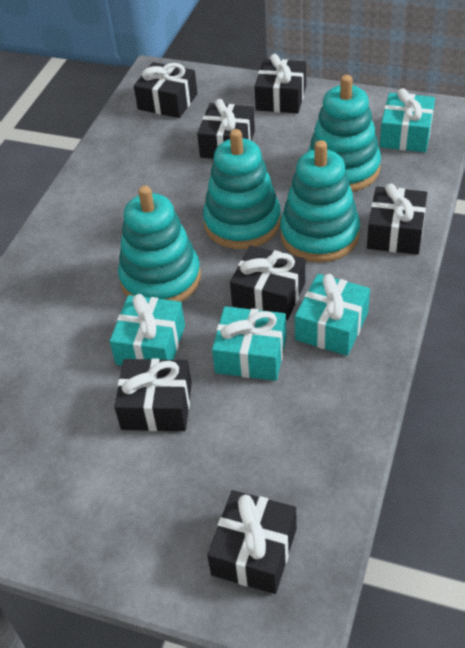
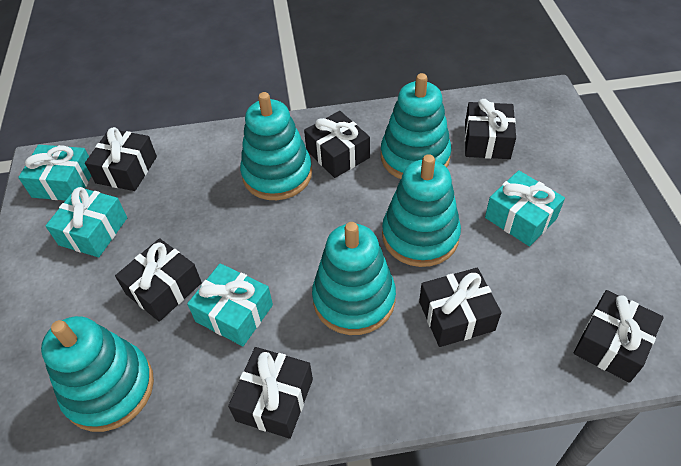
turquoise stacking toy: [118,186,201,302] [203,129,281,249] [280,140,360,262] [308,75,381,192] = 4 -> [41,316,154,432] [240,92,312,200] [312,222,396,335] [381,73,452,179] [382,154,461,267] = 5

